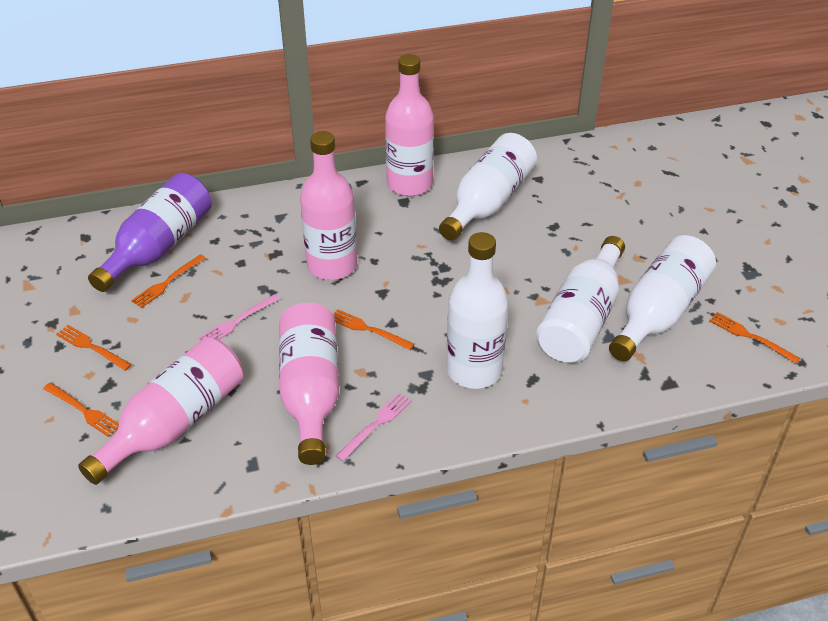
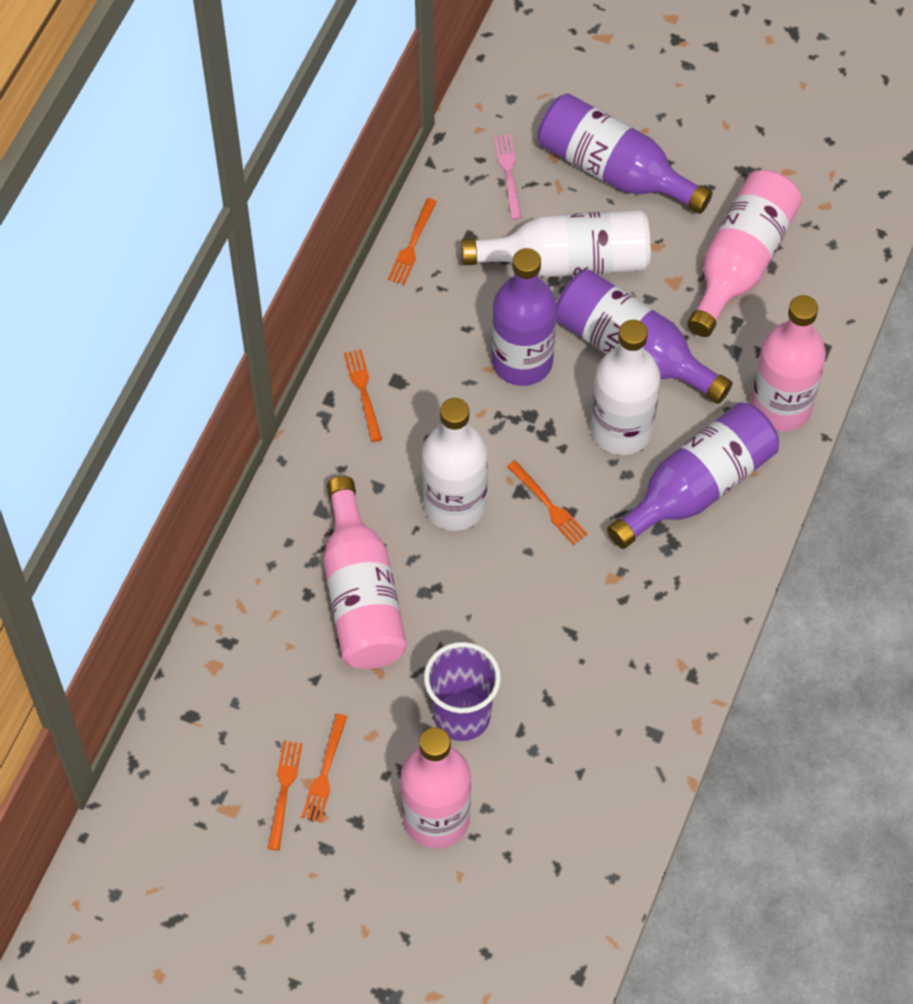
pink fork: [198,294,280,340] [336,393,412,461] = 2 -> [494,134,522,220] = 1
purple bottle: [88,173,212,292] = 1 -> [492,248,557,386] [537,93,713,214] [556,270,732,404] [607,402,779,549] = 4
purple cup: none = 0 -> [424,642,501,741] = 1
white bottle: [439,133,537,240] [447,232,509,389] [536,236,625,363] [609,235,716,361] = 4 -> [422,398,488,531] [461,209,651,277] [591,320,660,455] = 3

